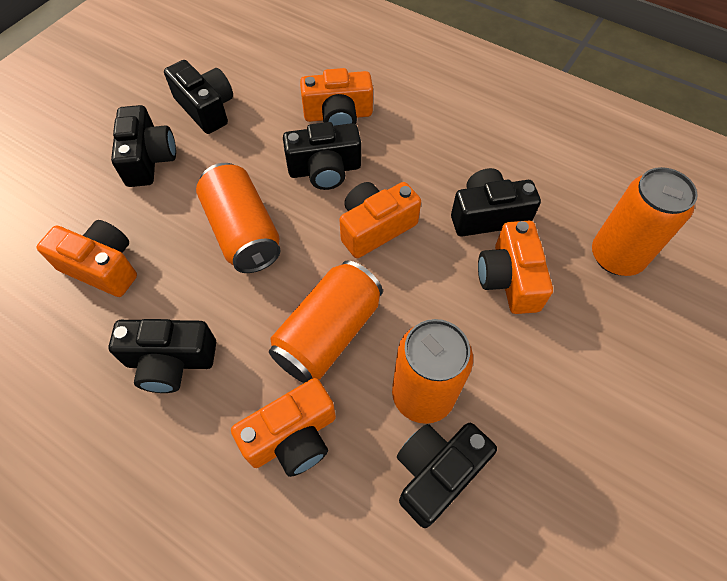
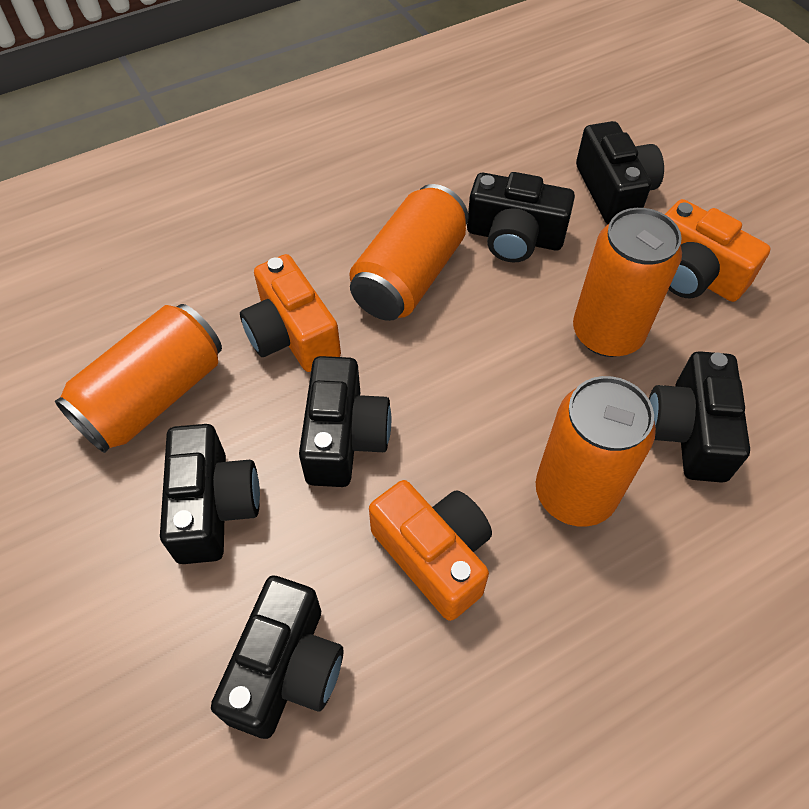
orange camera: [36,220,137,297] [231,378,336,477] [300,68,373,126] [339,182,421,258] [478,221,553,314] = 5 -> [240,254,341,372] [369,480,492,621] [665,199,771,302] = 3

